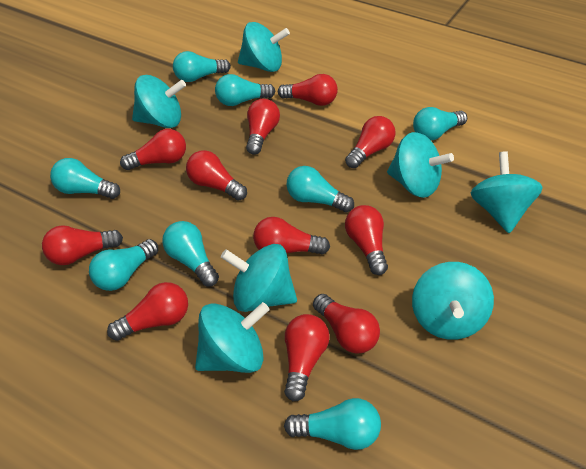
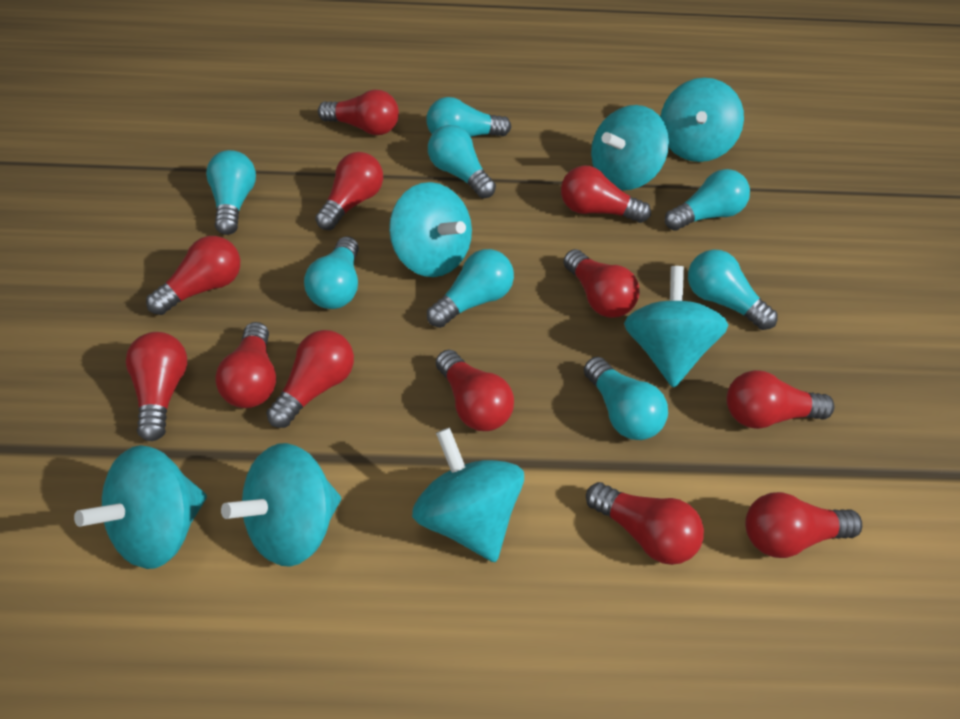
red light bulb: [42,225,123,265] [107,282,188,341] [120,129,186,170] [186,150,247,201] [246,99,280,155] [253,217,330,255] [278,74,338,106] [284,314,330,401] [313,294,380,354] [345,116,395,168] [345,205,388,275] = 11 -> [126,332,187,441] [146,236,240,315] [215,322,276,408] [266,330,354,428] [315,152,383,230] [318,90,399,135] [436,349,514,431] [561,166,651,223] [563,249,640,318] [586,482,704,565] [726,370,835,429] [745,492,862,558] = 12

